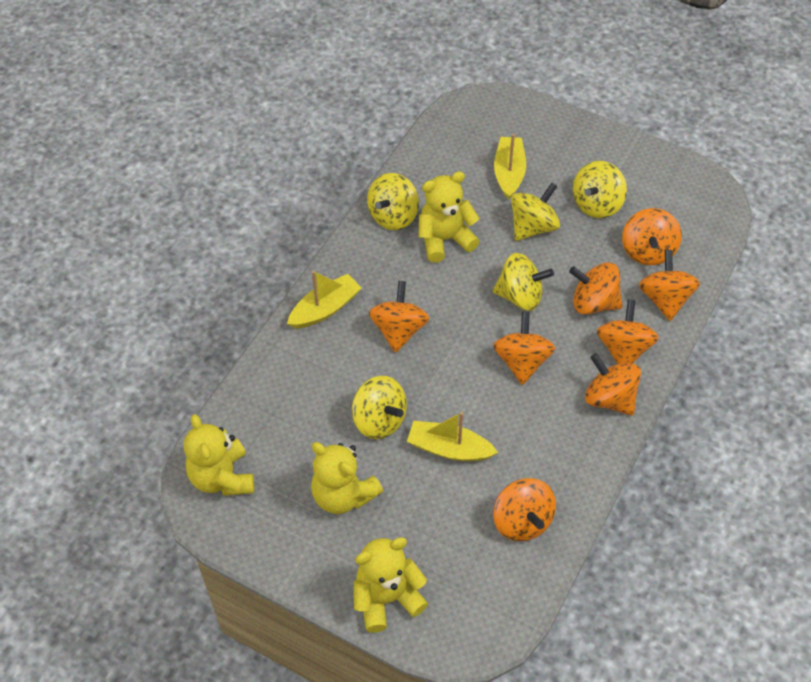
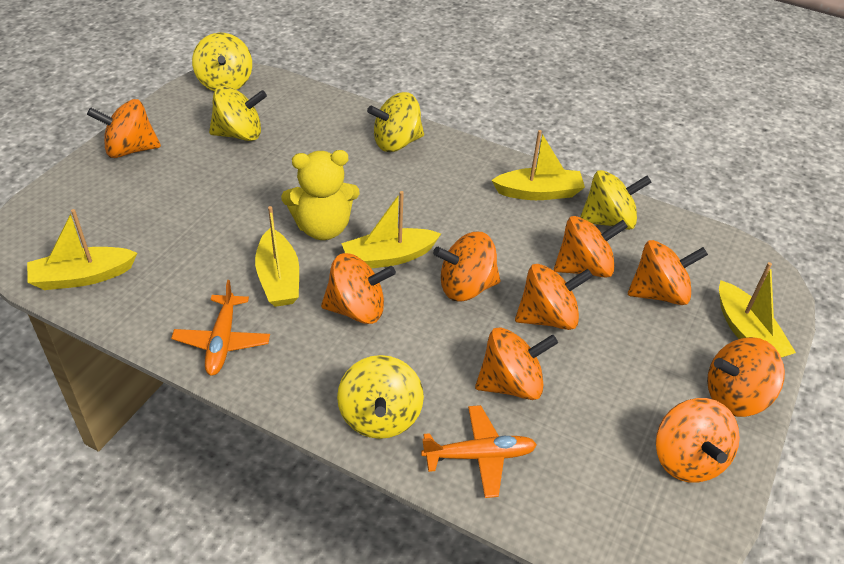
orange plane: none = 0 -> [171,280,270,375] [421,405,537,498] = 2
orange spinning top: [369,281,429,353] [493,312,555,385] [493,478,556,541] [569,262,623,315] [585,353,641,416] [597,299,659,365] [622,208,682,265] [639,250,700,321] = 8 -> [87,99,161,158] [321,253,396,324] [433,232,500,301] [475,327,558,400] [515,264,593,330] [554,216,628,278] [628,240,708,305] [656,398,740,483] [707,337,785,417] = 9
yellow boat: [287,271,362,329] [407,412,498,461] [494,134,526,200] = 3 -> [27,209,137,290] [255,206,299,307] [341,191,441,268] [491,130,585,200] [719,262,796,358] = 5
yellow teddy bear: [184,414,254,496] [311,442,383,514] [354,537,428,633] [419,171,480,263] = 4 -> [281,150,360,240] = 1

